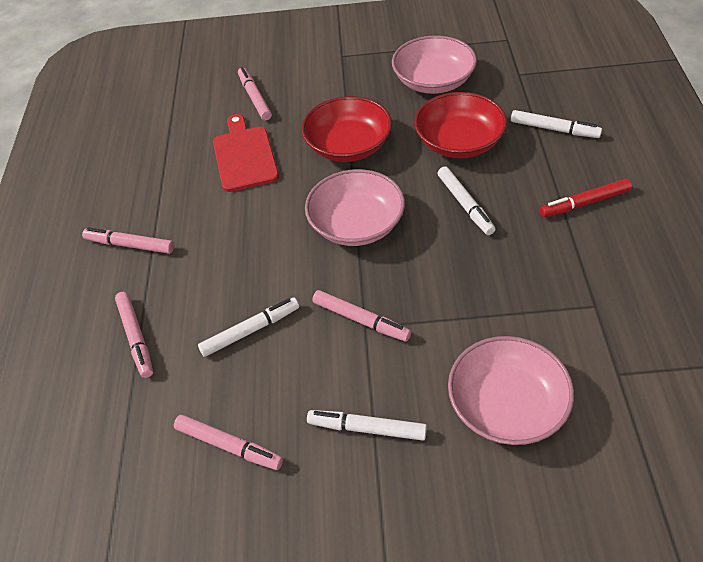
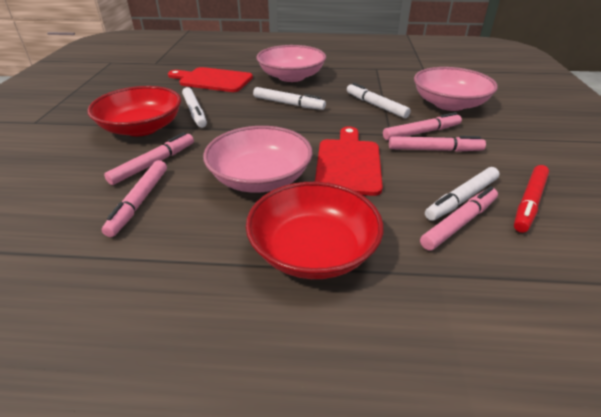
red cutting board: [213,114,279,192] = 1 -> [168,67,253,92] [315,127,383,196] = 2

